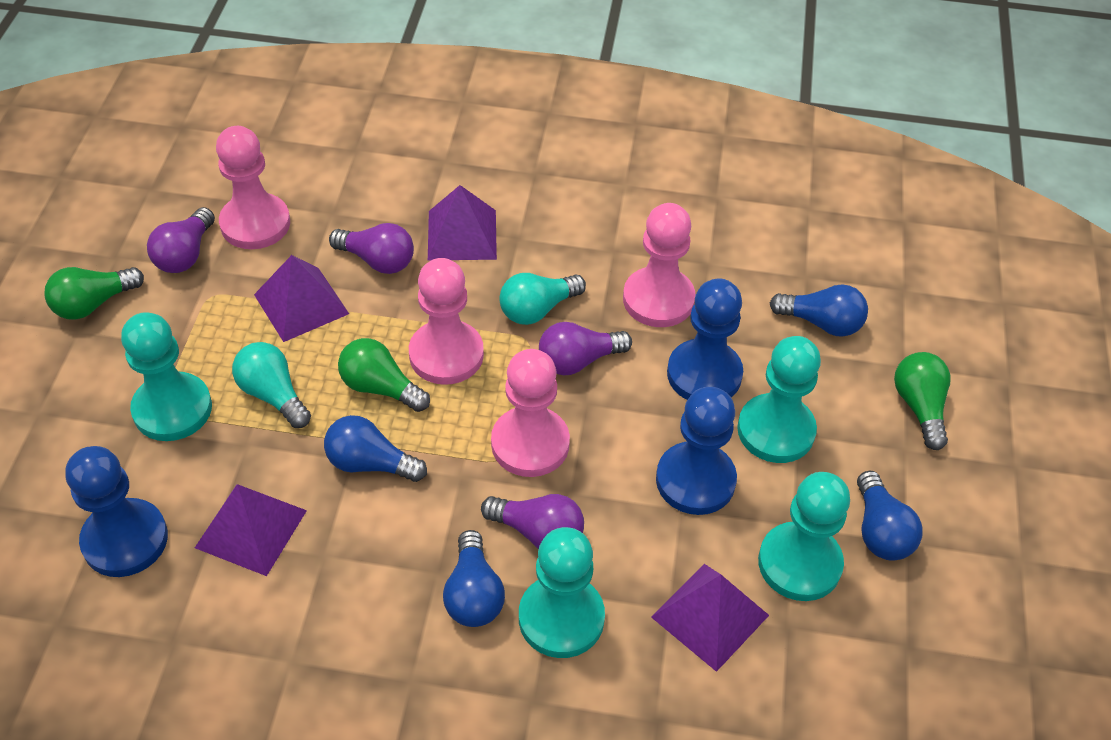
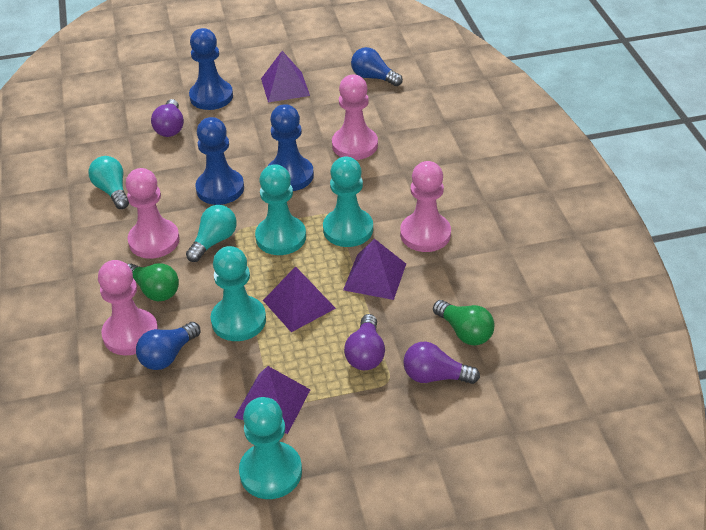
blue light bulb: [324,415,427,482] [443,530,505,627] [770,284,868,337] [857,471,923,561] = 4 -> [136,322,201,370] [351,47,403,86] = 2
green light bulb: [44,267,144,320] [338,338,430,412] [894,352,950,450] = 3 -> [127,263,179,301] [433,300,494,345] = 2
purple light bulb: [147,207,215,273] [329,223,414,274] [481,494,584,549] [539,322,632,375] = 4 -> [151,99,184,137] [344,314,385,370] [403,341,480,384] = 3

